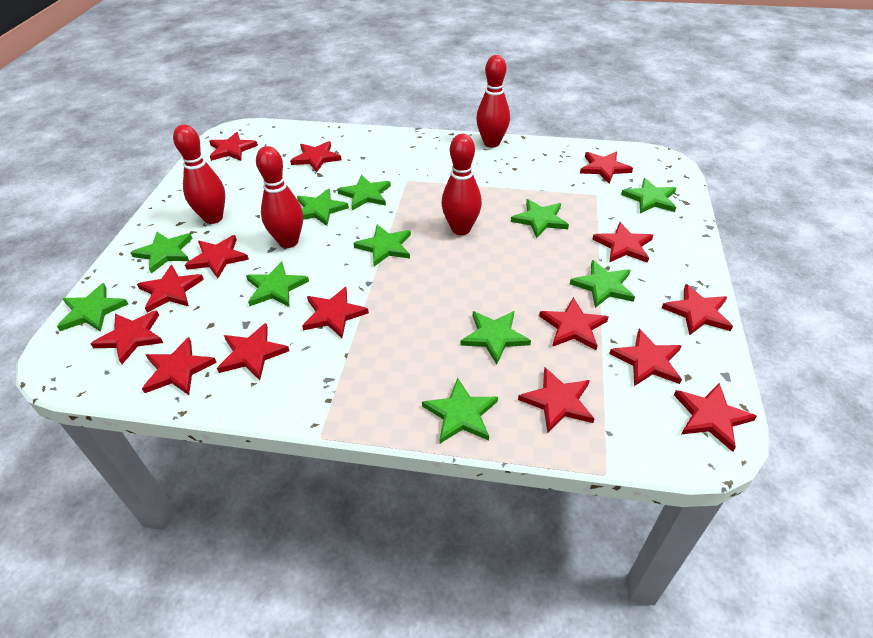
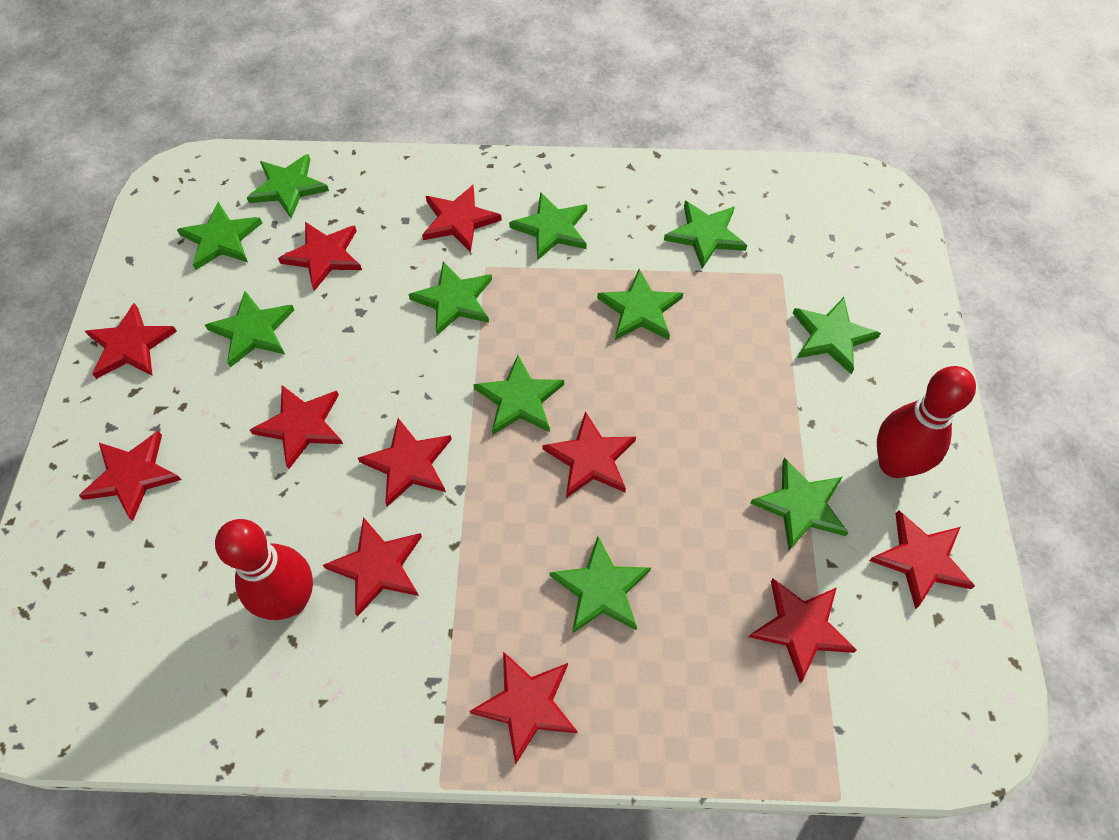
red bowling pin: [173,125,225,224] [256,146,303,248] [441,134,482,235] [476,55,510,148] = 4 -> [215,519,313,620] [877,366,976,478] = 2
red star: [90,310,163,364] [137,265,204,313] [142,337,217,395] [185,235,249,279] [209,132,258,161] [217,323,289,380] [290,141,342,172] [302,287,369,338] [518,368,595,433] [539,297,608,350] [580,152,633,184] [592,222,653,263] [609,329,682,386] [662,284,733,335] [674,383,757,452] = 15 -> [79,431,181,521] [85,303,177,379] [250,385,343,469] [278,222,362,291] [323,517,422,617] [358,418,452,507] [422,185,502,252] [469,651,578,764] [542,411,636,498] [749,579,857,683] [869,510,975,609] = 11

